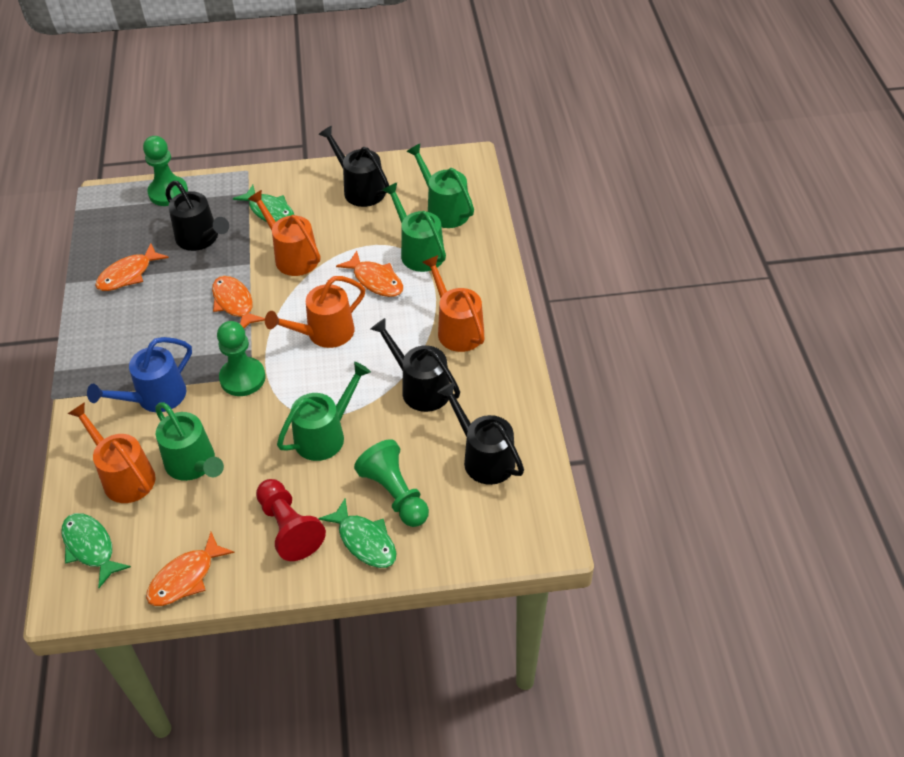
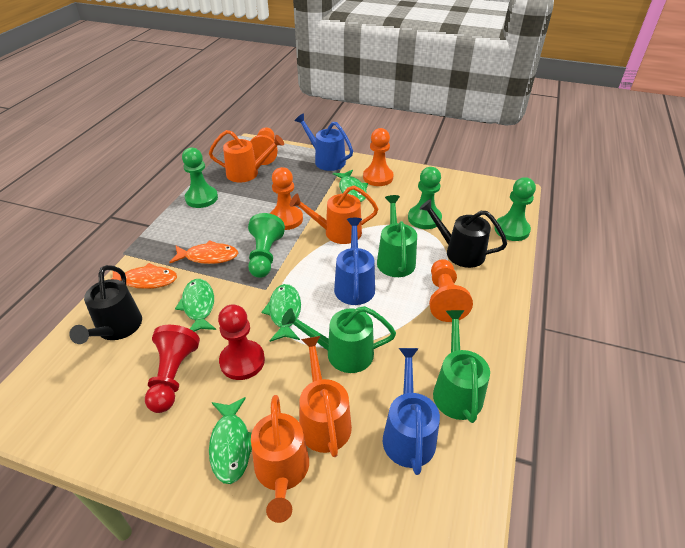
black watering can: [165,181,229,251] [318,126,389,207] [371,318,460,412] [438,382,524,485] = 4 -> [69,265,142,344] [419,199,507,268] = 2
blue watering can: [87,337,192,412] = 1 -> [295,113,353,171] [334,218,375,305] [383,348,440,475] = 3
green fish: [62,513,131,588] [233,185,294,222] [318,498,397,568] = 3 -> [175,279,216,332] [209,397,252,484] [262,284,301,342] [333,170,368,202] = 4
green pawn: [143,136,188,206] [217,321,266,396] [354,439,429,527] = 3 -> [182,148,218,208] [248,213,285,278] [408,167,442,229] [494,177,536,241] = 4
green watering can: [155,402,224,481] [277,362,371,461] [383,183,446,272] [406,144,474,228] = 4 -> [282,306,396,373] [377,195,417,277] [433,310,490,423] = 3
orange fish: [95,243,169,291] [146,532,235,606] [212,276,265,328] [336,250,403,297] = 4 -> [112,263,177,289] [169,240,238,264] = 2
orange pawn: none = 0 -> [250,127,278,165] [270,167,303,230] [363,128,393,186] [429,259,473,322] = 4
red pawn: [256,479,326,561] = 1 -> [145,325,200,413] [218,304,265,380] = 2

